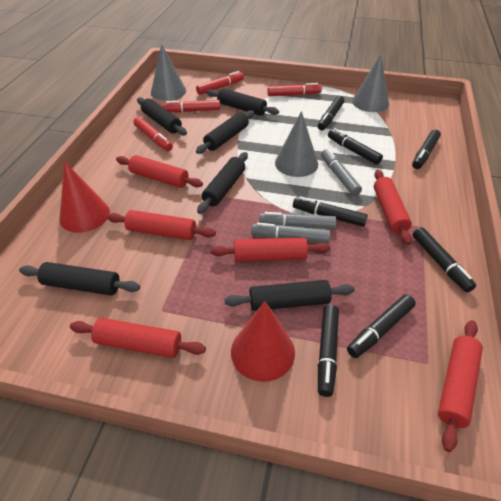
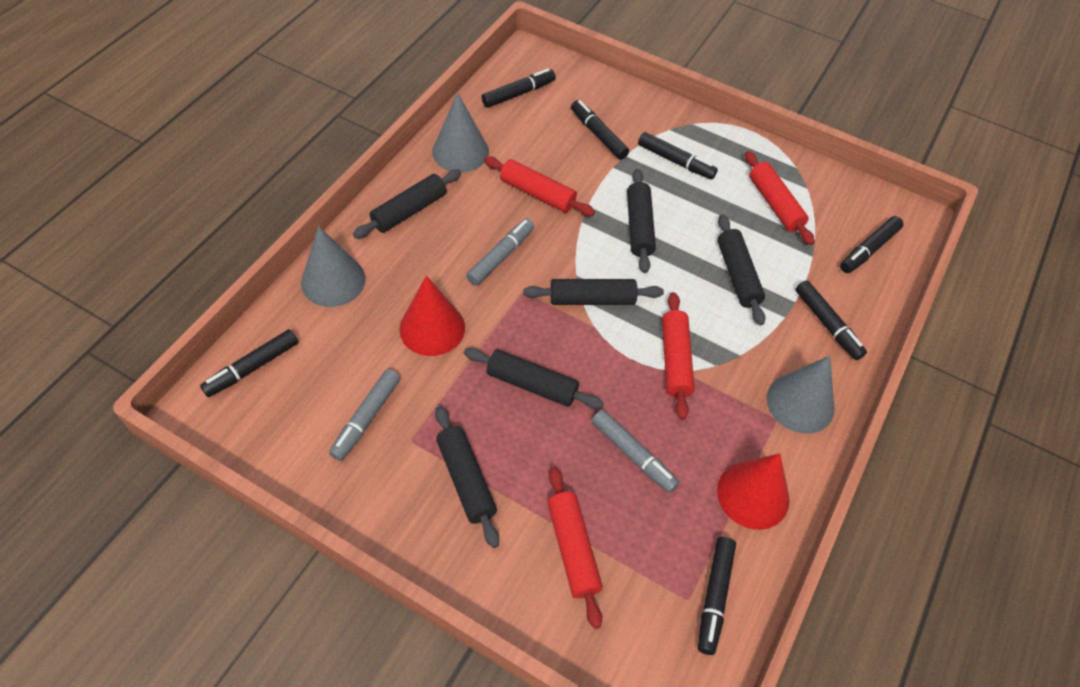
red marker: [133,117,173,151] [163,100,220,113] [196,71,244,95] [267,83,322,96] = 4 -> none = 0
red rolling pin: [70,318,206,358] [107,210,216,240] [116,155,203,188] [211,237,330,262] [374,170,412,245] [438,320,483,452] = 6 -> [484,156,595,216] [547,467,603,629] [662,292,695,420] [745,151,815,245] = 4

